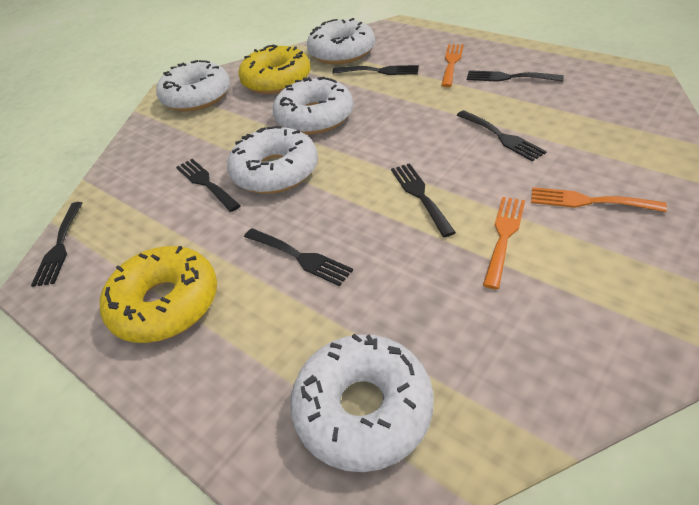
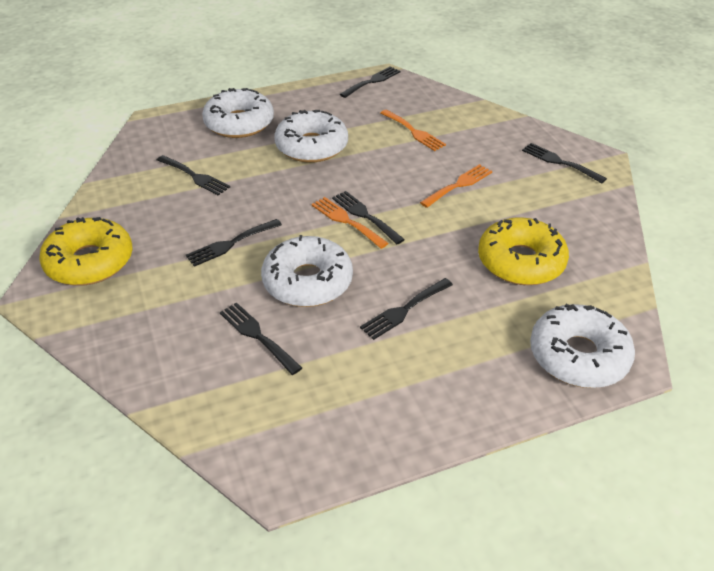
white donut: [156,60,230,112] [227,126,318,194] [273,77,353,135] [290,333,433,472] [307,18,375,64] = 5 -> [202,88,274,138] [261,235,353,307] [274,110,348,163] [530,304,635,388] = 4

